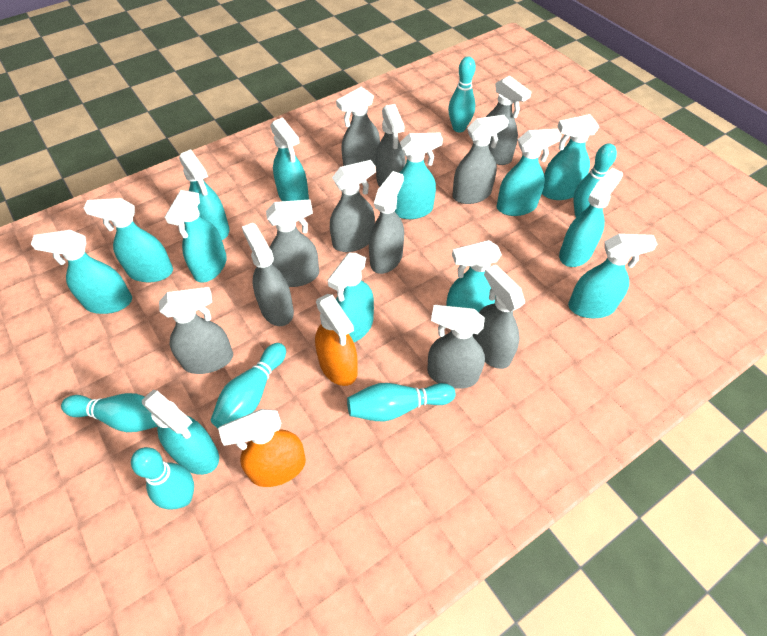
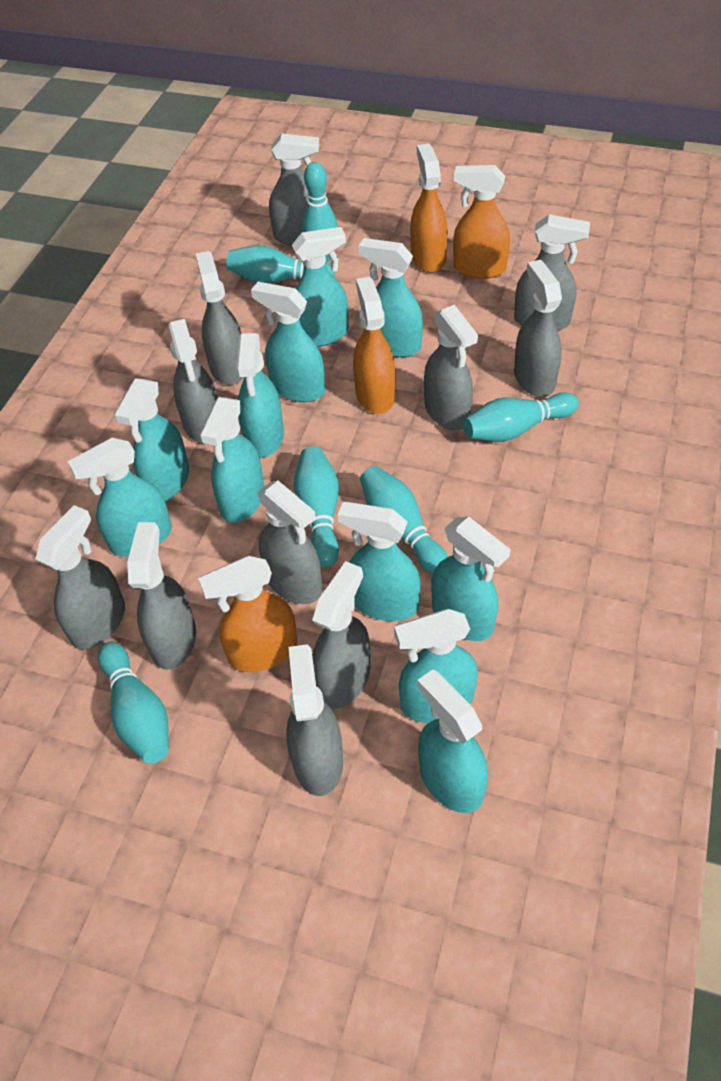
orange spray bottle: [218,409,306,487] [315,294,358,386] = 2 -> [198,556,297,672] [353,277,395,414] [410,144,448,273] [453,165,510,279] = 4
turquoise spray bottle: [31,230,132,314] [84,198,173,282] [142,390,219,475] [165,190,227,283] [179,149,229,240] [270,117,309,201] [327,253,374,342] [395,132,443,219] [446,240,502,312] [497,129,562,216] [542,114,599,200] [559,168,623,267] [568,234,657,318] = 13 -> [67,438,172,557] [114,378,189,501] [200,397,264,523] [236,333,284,458] [251,282,325,402] [292,227,348,347] [338,502,421,621] [358,238,423,357] [394,609,478,723] [417,669,488,813] [431,516,510,641] = 11

